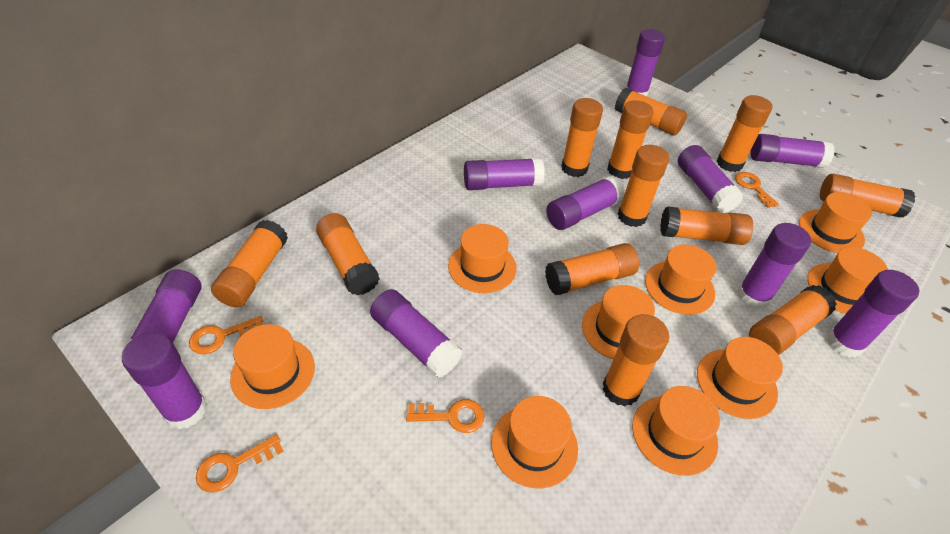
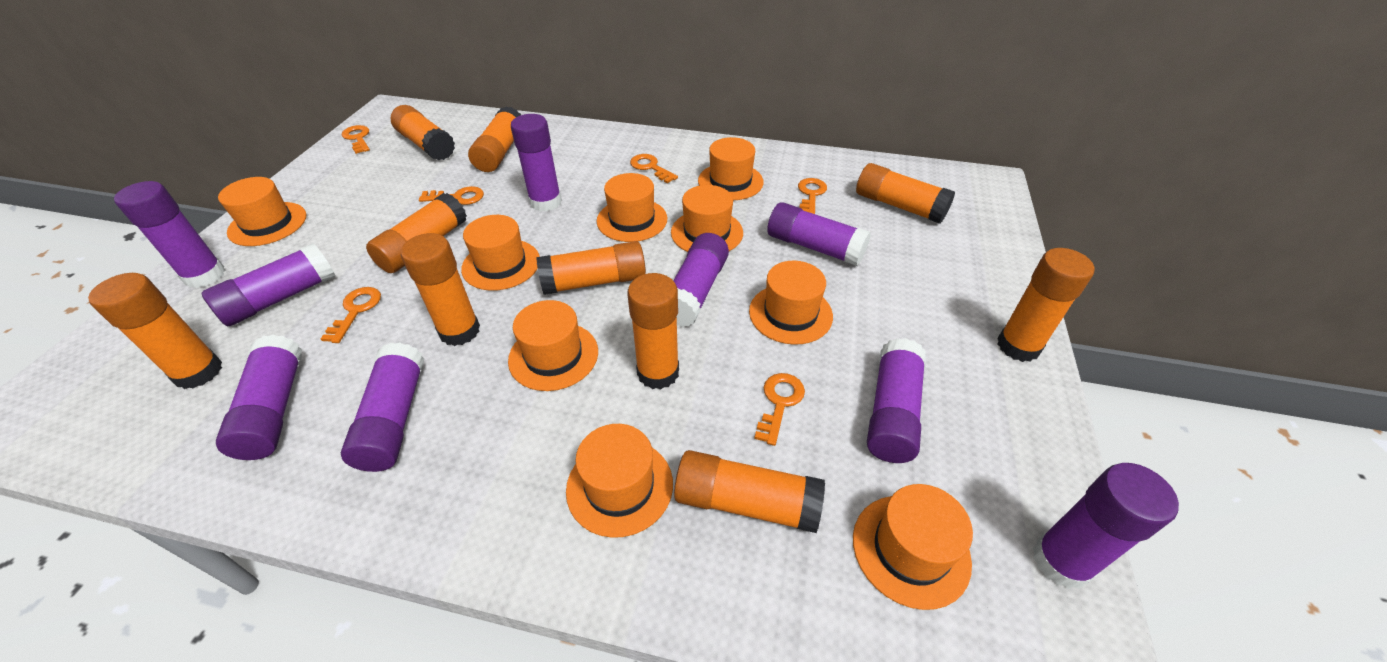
orange glue stick: [211,220,288,308] [316,213,380,295] [545,243,639,295] [561,98,603,177] [603,314,669,407] [607,100,654,179] [615,87,687,135] [618,145,669,227] [660,206,753,245] [716,95,772,172] [749,285,837,355] [820,174,915,218] = 12 -> [88,273,222,389] [366,193,467,273] [391,105,455,161] [401,233,480,346] [468,106,521,172] [536,241,646,295] [627,273,679,390] [674,450,825,533] [856,163,955,224] [997,248,1094,362] = 10
orange key: [189,316,263,354] [196,434,284,493] [406,399,485,433] [735,172,779,208] = 4 -> [321,287,381,343] [342,125,370,154] [419,186,484,205] [630,154,678,183] [754,373,805,446] [798,178,827,214] = 6
purple glue stick: [121,269,202,358] [122,332,207,430] [370,289,462,378] [464,158,545,190] [546,175,625,230] [626,29,665,96] [678,145,743,213] [737,223,811,309] [750,134,835,168] [827,270,919,358] = 10 -> [114,181,226,288] [201,243,335,326] [216,334,302,460] [341,342,424,472] [511,114,562,212] [673,233,729,327] [767,202,871,266] [867,338,926,463] [1033,463,1179,589] = 9

